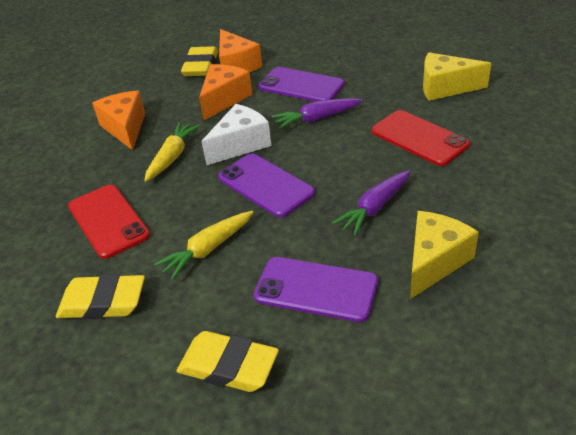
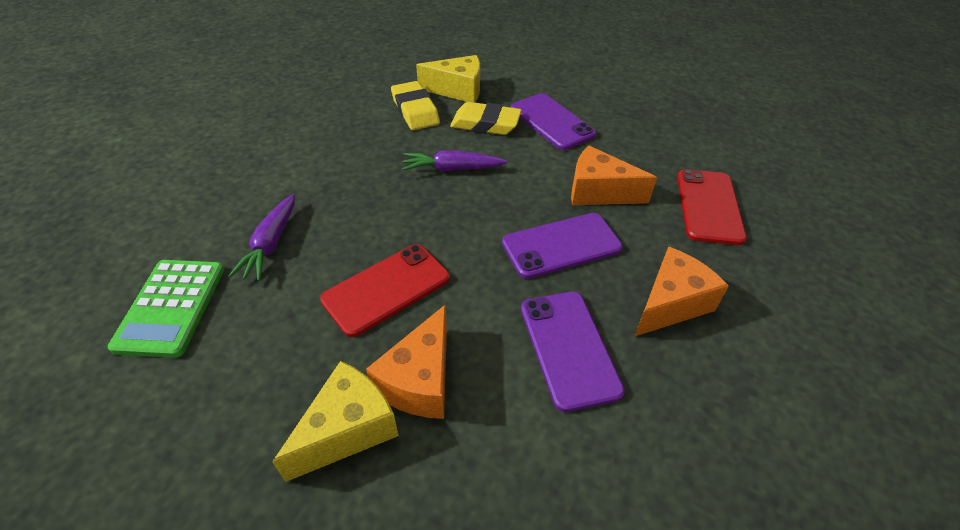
green calculator: none = 0 -> [107,260,224,358] = 1
white cheese: [201,104,272,165] = 1 -> none = 0
yellow carrot: [144,122,200,182] [154,211,254,280] = 2 -> none = 0
yellow eraser: [56,274,145,319] [177,331,279,392] [181,46,218,76] = 3 -> [391,81,440,130] [450,102,522,135] = 2

